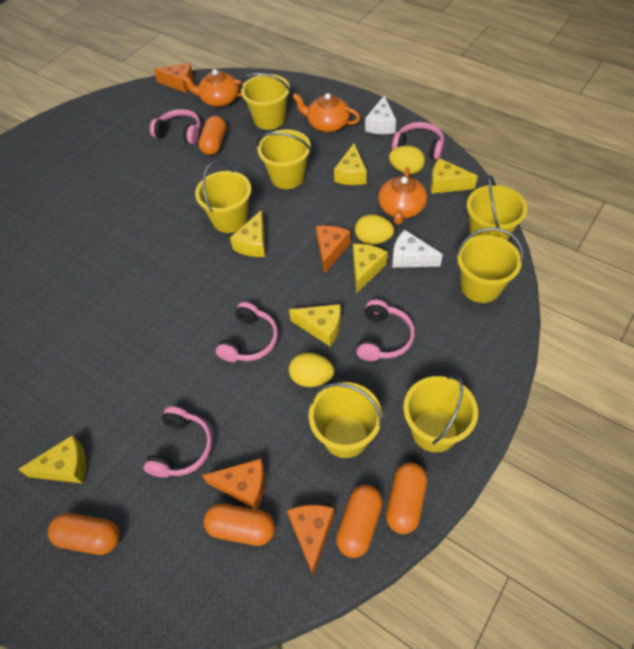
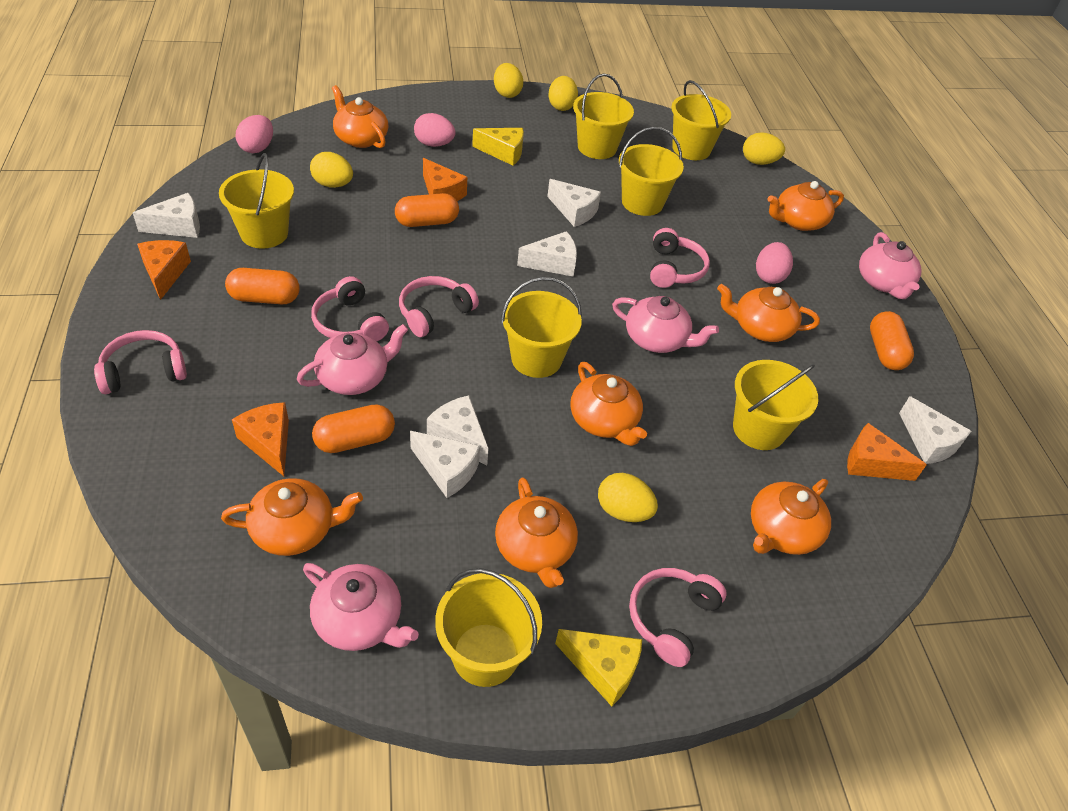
orange capsule: [48,513,120,555] [199,116,226,155] [204,503,275,546] [336,485,383,558] [386,462,427,534] = 5 -> [225,268,300,304] [312,404,395,453] [395,193,459,227] [870,311,914,370] = 4
orange teapot: [181,69,245,107] [293,93,360,132] [378,167,427,224] = 3 -> [221,478,363,556] [332,85,388,148] [495,478,578,588] [570,362,647,446] [717,284,820,342] [751,479,831,555] [768,181,844,231] = 7
pink egg: none = 0 -> [235,115,273,153] [414,113,456,147] [756,242,793,284] = 3
pink teapot: none = 0 -> [297,324,408,395] [303,563,419,651] [612,296,719,353] [859,232,921,299] = 4
white cheese: [365,96,396,134] [392,230,443,268] = 2 -> [133,193,200,238] [410,431,480,498] [427,395,489,465] [517,231,577,277] [547,179,601,227] [899,396,971,464] = 6
yellow cheese: [18,435,86,483] [230,210,265,257] [289,304,341,346] [334,143,367,185] [353,244,388,294] [430,158,478,194] = 6 -> [472,128,524,166] [555,629,642,706] = 2
yellow egg: [289,353,334,387] [355,215,394,244] [389,146,425,174] = 3 -> [310,152,353,188] [494,63,523,98] [548,76,578,111] [598,473,658,522] [743,132,785,165] = 5

